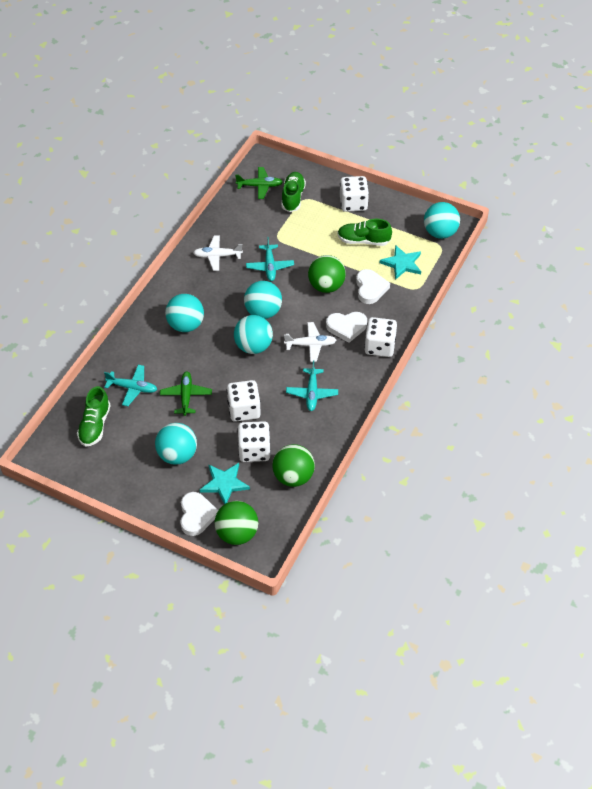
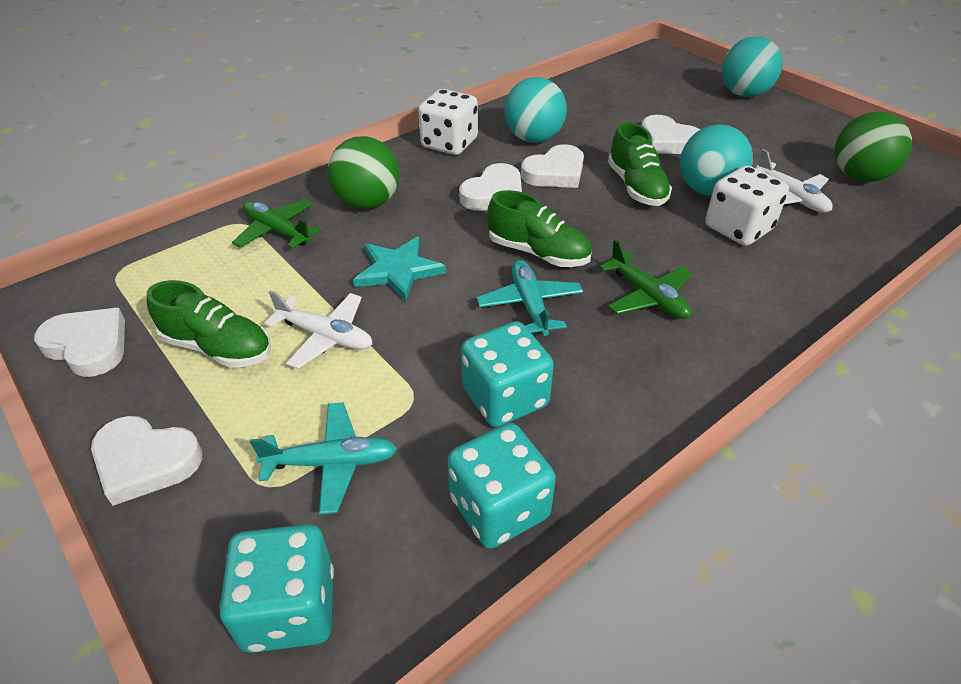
green ball: [214,501,258,545] [272,444,315,487] [308,255,346,293] = 3 -> [328,136,400,209] [835,112,912,182] = 2
turquoise ball: [155,423,197,465] [165,294,204,332] [234,315,273,354] [244,281,282,319] [424,202,460,239] = 5 -> [504,77,567,143] [680,124,753,196] [722,36,783,97] = 3
turquoise dice: none = 0 -> [219,524,334,653] [448,423,556,549] [461,321,554,427] = 3
turquoise plane: [104,365,157,406] [246,237,294,281] [286,361,338,411] = 3 -> [250,403,397,514] [477,260,583,336] = 2
turquoise star: [200,463,250,504] [379,245,421,280] = 2 -> [353,237,446,302] = 1
white dice: [227,380,261,422] [237,421,271,462] [340,176,369,212] [364,317,397,357] = 4 -> [418,89,478,155] [705,165,789,246] = 2
white heart: [180,492,218,536] [326,312,367,343] [356,269,390,304] = 3 -> [34,308,125,377] [91,416,202,506] [459,163,522,211] [521,144,584,188] [641,115,700,154] = 5

